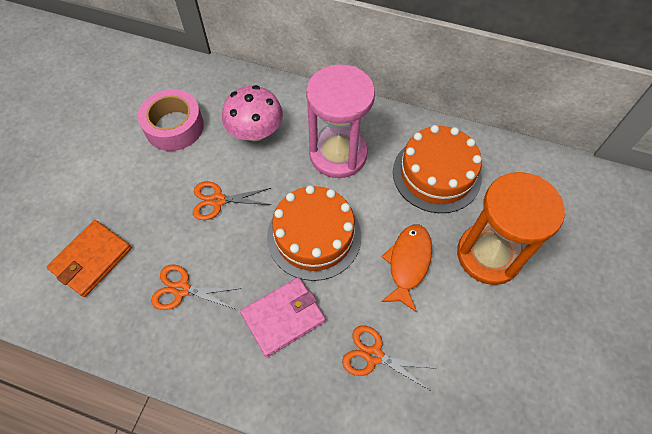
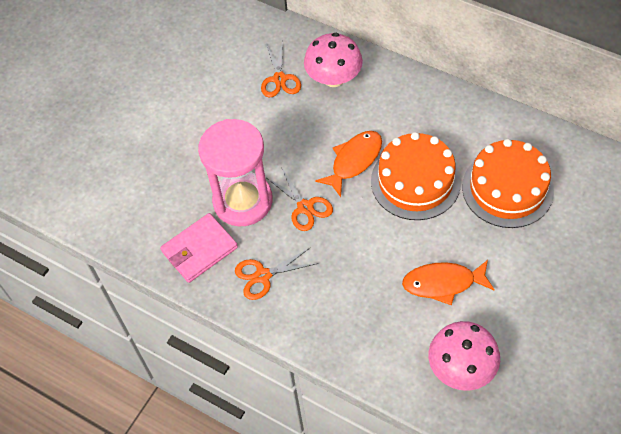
orange fish: [381,224,432,312] = 1 -> [315,131,382,197] [402,260,495,305] = 2
orange hourglass: [457,172,565,285] = 1 -> none = 0
orange wallet: [46,220,132,297] = 1 -> none = 0
pink mushroom: [222,85,283,141] = 1 -> [304,33,363,87] [428,321,500,391] = 2
pink tape: [138,89,204,151] = 1 -> none = 0

